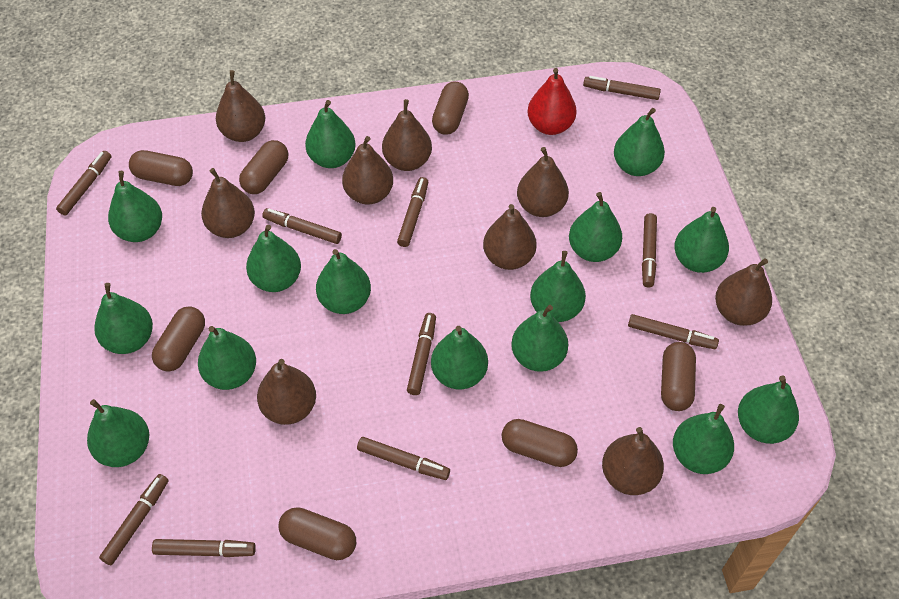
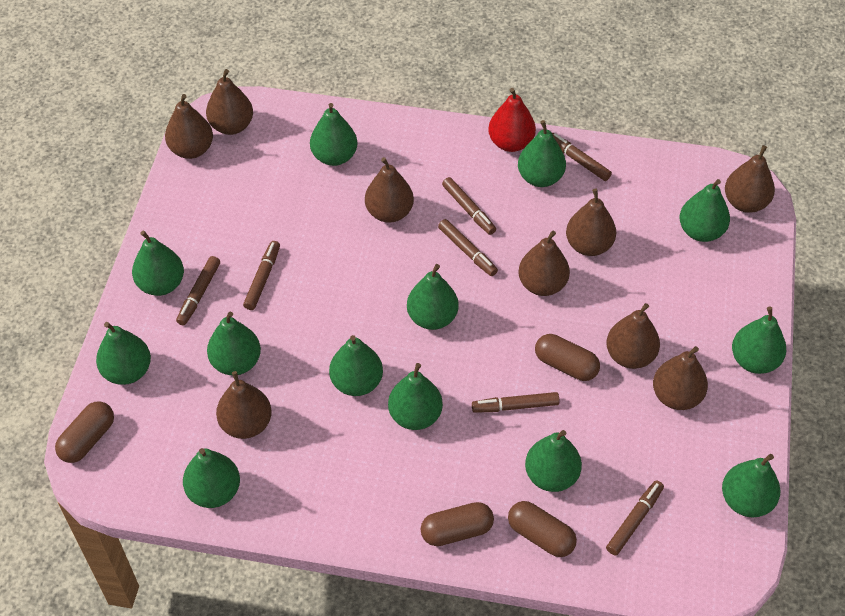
brown capsule: [129,150,193,186] [152,306,205,372] [239,140,288,194] [279,507,356,560] [432,82,469,135] [501,419,578,467] [661,342,696,411] = 7 -> [55,401,114,463] [421,502,494,546] [508,501,577,557] [535,334,600,381] = 4
brown marker: [56,151,111,215] [99,474,169,565] [152,539,256,557] [262,208,342,244] [357,437,450,480] [397,177,428,247] [407,313,436,395] [583,76,661,100] [628,314,719,349] [642,213,657,288] = 10 -> [176,256,220,326] [243,241,280,310] [438,219,498,276] [442,177,496,235] [472,392,559,413] [552,133,612,181] [606,480,664,556] = 7
green pear: [87,399,149,467] [94,283,153,354] [108,171,162,242] [198,326,256,390] [246,225,301,292] [305,100,356,168] [316,249,371,314] [431,326,488,389] [511,305,568,372] [530,251,586,322] [569,192,622,262] [614,108,665,176] [673,404,734,474] [674,207,729,273] [738,375,799,444] = 15 -> [96,322,151,385] [132,230,184,296] [183,448,240,508] [207,311,261,375] [310,103,357,166] [329,335,383,396] [388,363,443,430] [407,264,459,330] [518,120,566,187] [525,430,582,492] [679,179,730,242] [722,454,780,518] [732,306,786,374] = 13

